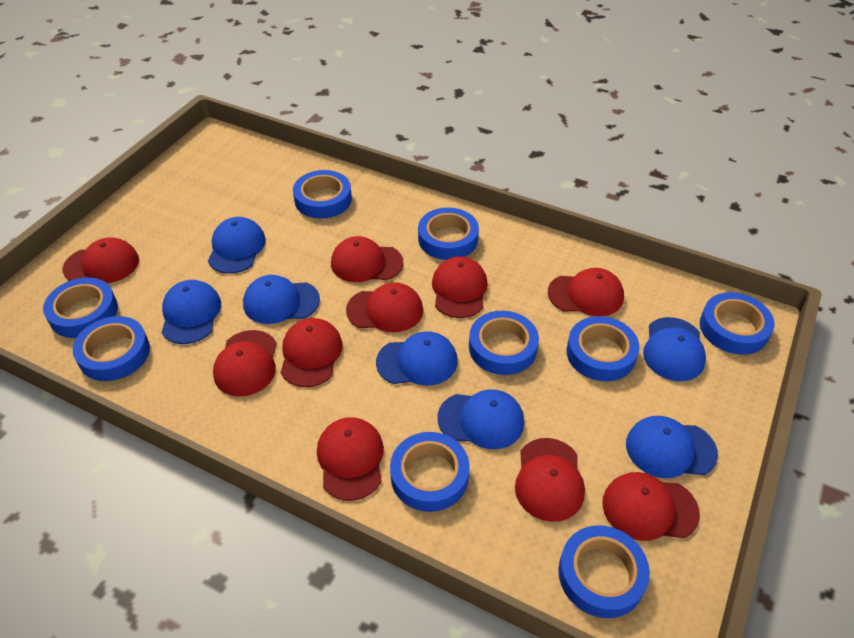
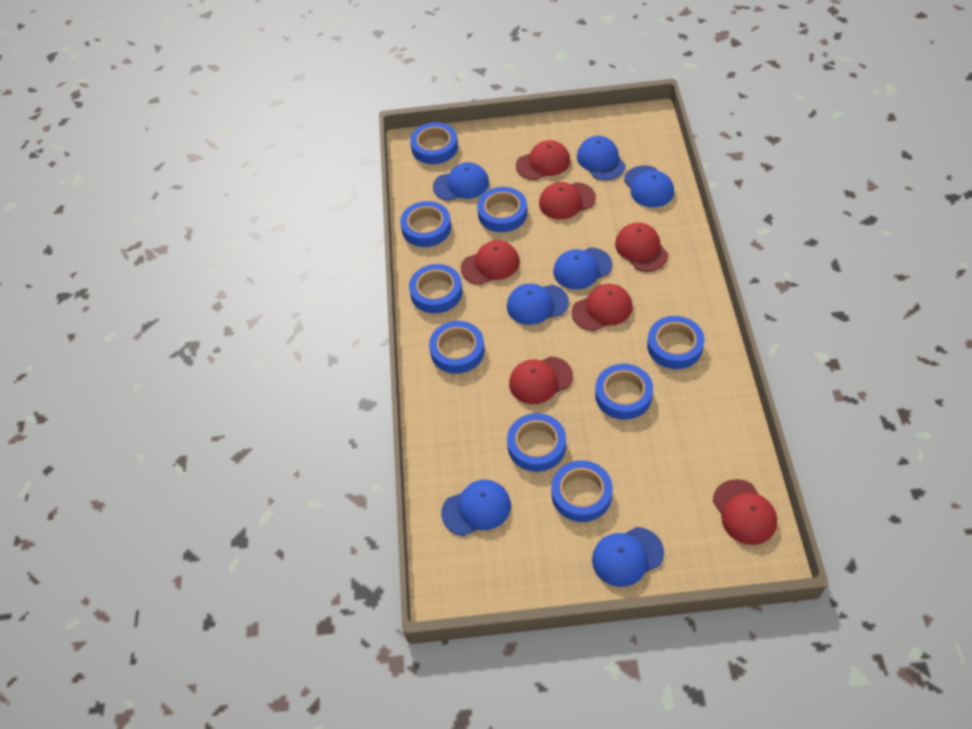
red cap: [62,237,139,283] [213,330,277,397] [281,318,343,387] [317,417,384,501] [331,236,404,282] [346,282,423,332] [432,256,488,318] [515,438,585,522] [548,268,624,316] [602,472,700,541] = 10 -> [461,240,520,285] [509,356,573,404] [516,140,570,180] [539,182,596,219] [572,284,633,331] [615,222,668,272] [713,479,777,545] = 7

